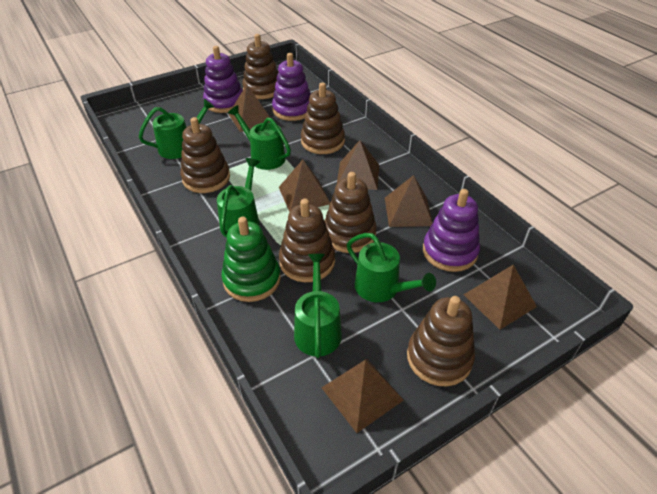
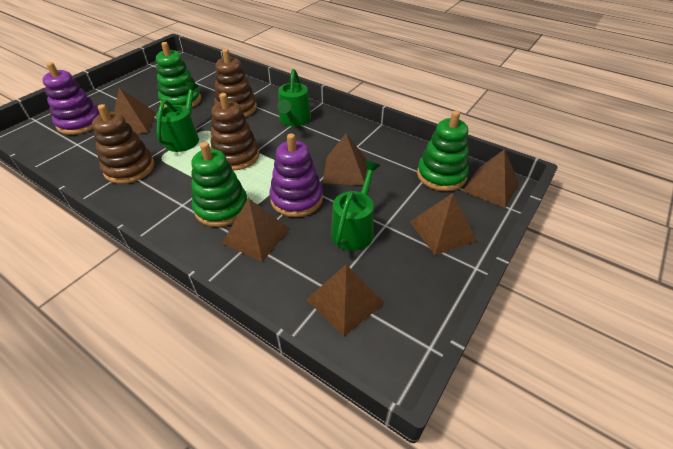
brown stacking toy: [181,117,230,193] [242,34,279,99] [279,199,335,282] [301,83,345,154] [325,172,377,253] [407,296,475,386] = 6 -> [92,104,154,184] [210,93,260,171] [214,49,257,117] = 3
green stacking toy: [222,217,281,302] = 1 -> [156,42,201,107] [191,142,248,227] [417,111,469,191] = 3
green watering can: [139,98,214,159] [217,158,260,238] [228,105,291,170] [294,254,342,358] [347,233,436,302] = 5 -> [156,82,199,152] [278,69,311,126] [331,161,380,251] = 3
purple stacking toy: [203,46,243,113] [272,53,311,121] [423,189,480,272] = 3 -> [42,62,100,135] [270,133,323,217] = 2

